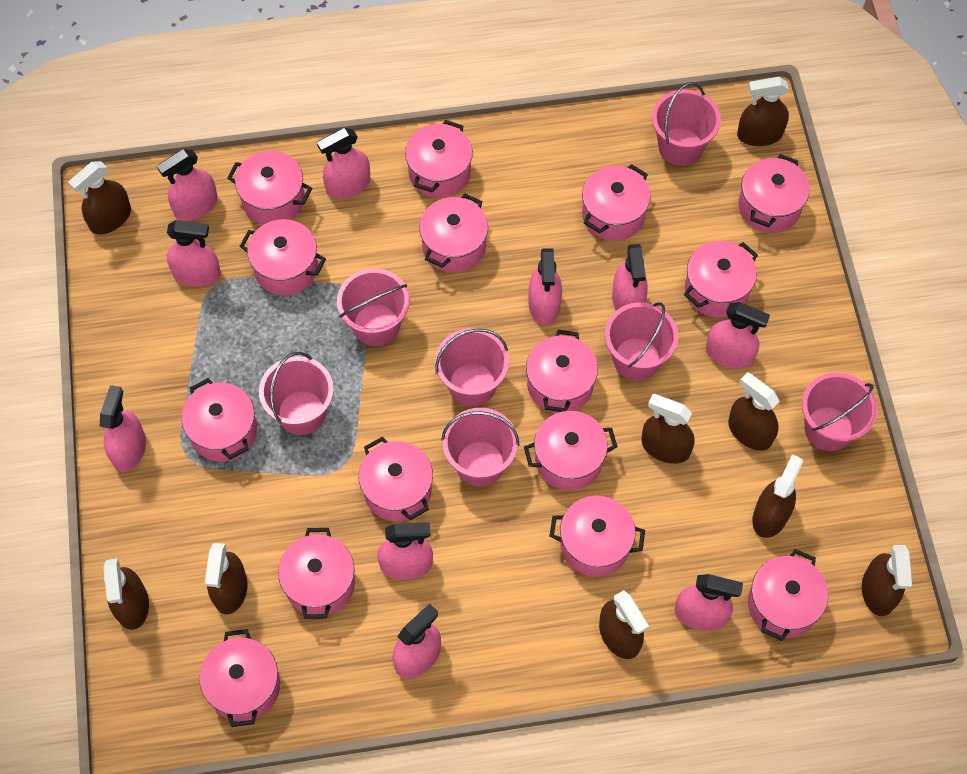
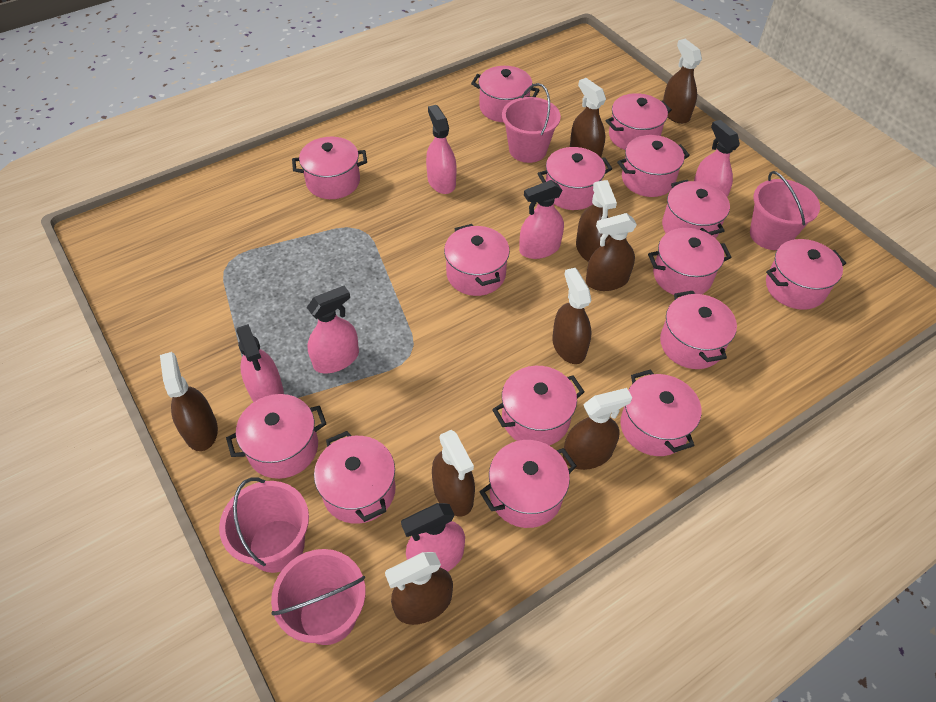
pink bucket: [259,352,334,435] [337,269,409,346] [435,328,509,406] [441,408,519,486] [605,302,678,381] [652,82,721,166] [802,373,877,451] = 7 -> [219,478,309,573] [271,549,366,645] [502,83,561,163] [750,171,820,250] = 4
pink spray bottle: [100,385,146,472] [157,149,218,221] [167,220,221,287] [317,128,370,199] [377,522,433,580] [393,604,441,679] [528,248,562,325] [612,244,648,311] [675,574,743,631] [706,302,770,369] = 10 -> [236,324,284,402] [307,286,359,373] [401,503,465,572] [426,105,457,194] [519,180,564,259] [694,120,740,197] = 6

